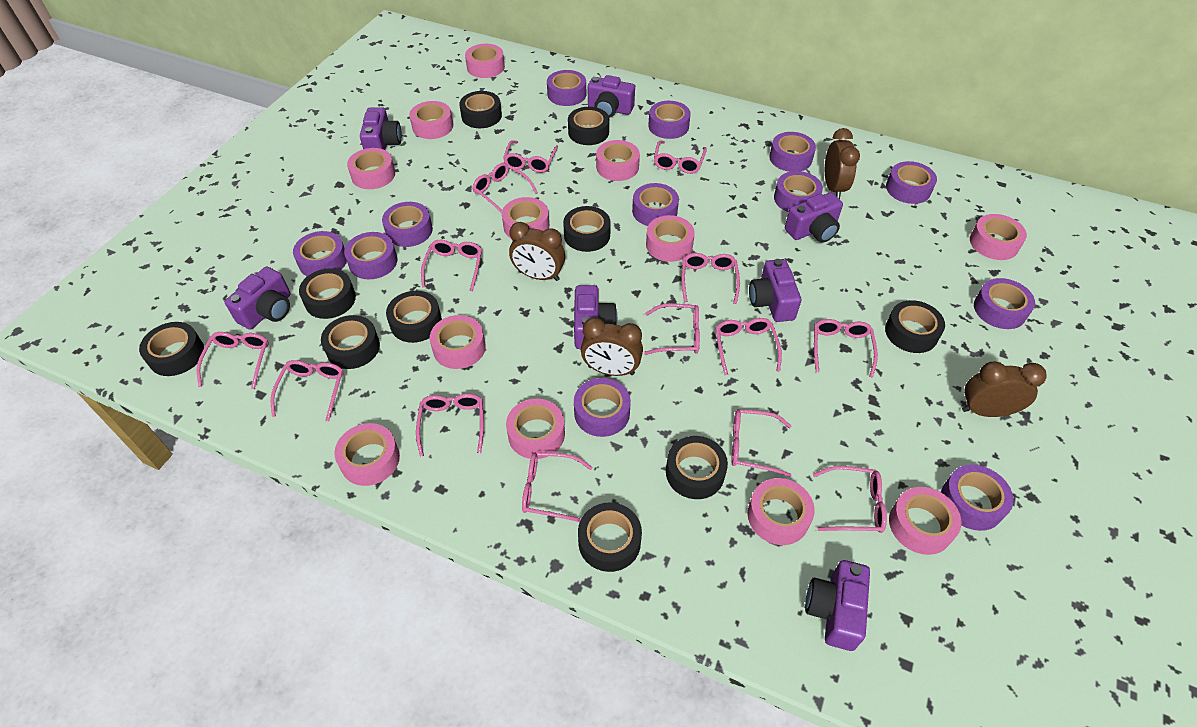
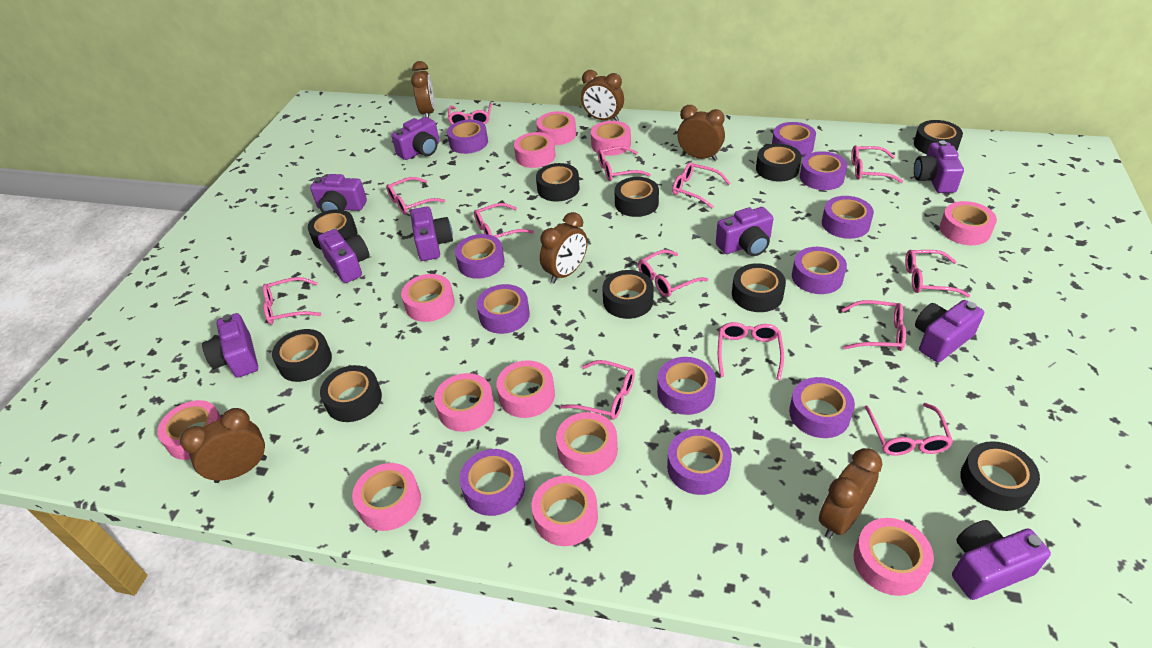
brown clock: [509,222,565,281] [581,317,643,376] [825,128,860,199] [962,361,1047,417] = 4 -> [180,408,267,483] [411,61,435,118] [540,212,587,283] [581,70,624,121] [677,105,725,161] [819,448,882,539] = 6
pink glasses: [196,332,269,389] [271,360,344,422] [416,393,484,457] [421,240,482,291] [472,162,538,214] [503,140,558,173] [522,452,593,522] [644,303,700,355] [654,140,707,174] [682,253,740,304] [715,318,782,375] [731,409,792,477] [813,466,887,533] [814,319,878,377] = 14 -> [263,277,321,325] [386,177,445,215] [448,103,492,124] [474,203,534,238] [560,360,635,420] [598,146,651,181] [638,250,708,297] [672,162,731,208] [718,322,784,380] [842,300,906,351] [851,145,903,183] [864,403,953,456] [905,250,970,297] = 13
purple camera: [225,267,290,329] [360,107,402,150] [574,285,617,349] [588,75,635,118] [749,259,801,322] [785,193,843,243] [805,560,870,651] = 7 -> [202,313,258,378] [310,174,367,212] [318,229,370,283] [391,117,440,160] [410,206,453,261] [716,207,773,256] [914,140,964,193] [915,300,984,362] [952,520,1051,600] = 9
purple tape: [293,231,347,276] [344,232,398,279] [382,202,433,247] [547,70,586,106] [574,378,631,437] [632,183,679,226] [648,101,691,139] [769,132,816,172] [774,171,823,212] [886,161,937,204] [941,465,1014,531] [974,278,1035,329] = 12 -> [447,120,488,154] [455,234,505,279] [459,449,525,516] [477,284,530,334] [657,357,716,415] [667,429,732,495] [772,122,816,157] [789,377,855,438] [792,247,847,294] [800,151,847,190] [822,196,874,239] = 11

